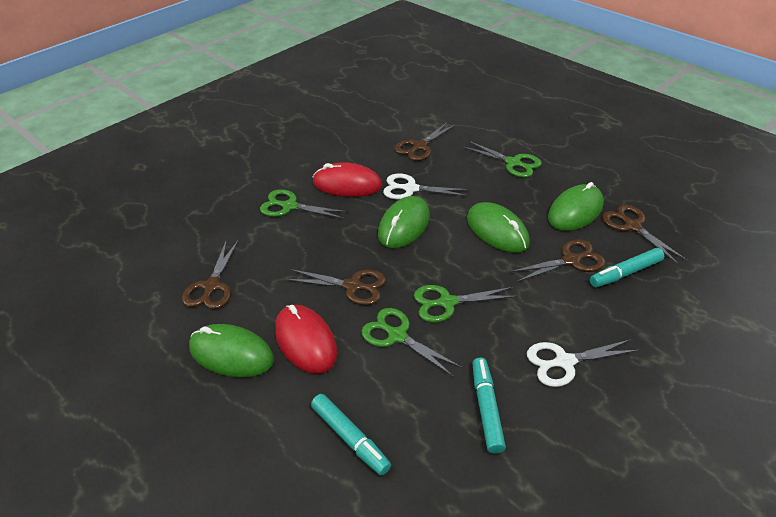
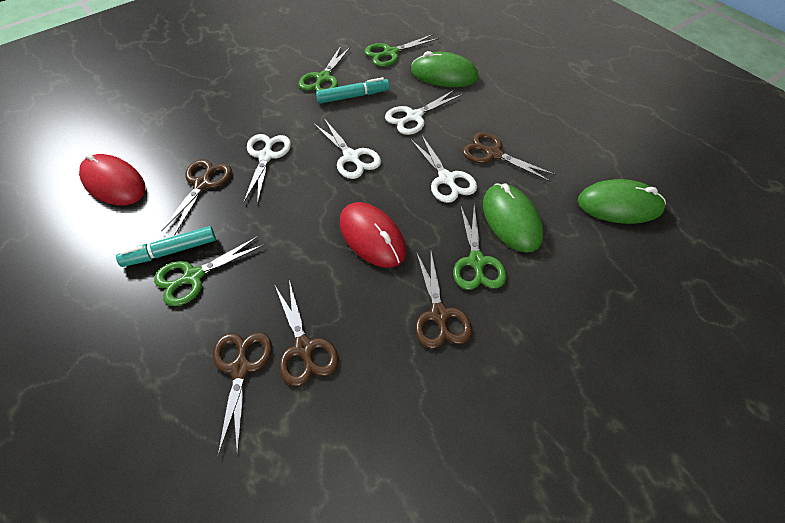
green mouse: [189,324,274,378] [378,196,430,248] [467,202,530,253] [548,182,604,231] = 4 -> [411,51,479,87] [483,184,543,253] [578,179,666,224] = 3
turquoise marker: [311,394,391,476] [472,358,506,454] [590,248,664,288] = 3 -> [116,226,216,267] [316,77,390,104] = 2
white scissors: [383,173,470,200] [527,339,639,387] = 2 -> [244,134,291,204] [314,118,381,179] [385,90,463,135] [411,136,477,203] = 4

